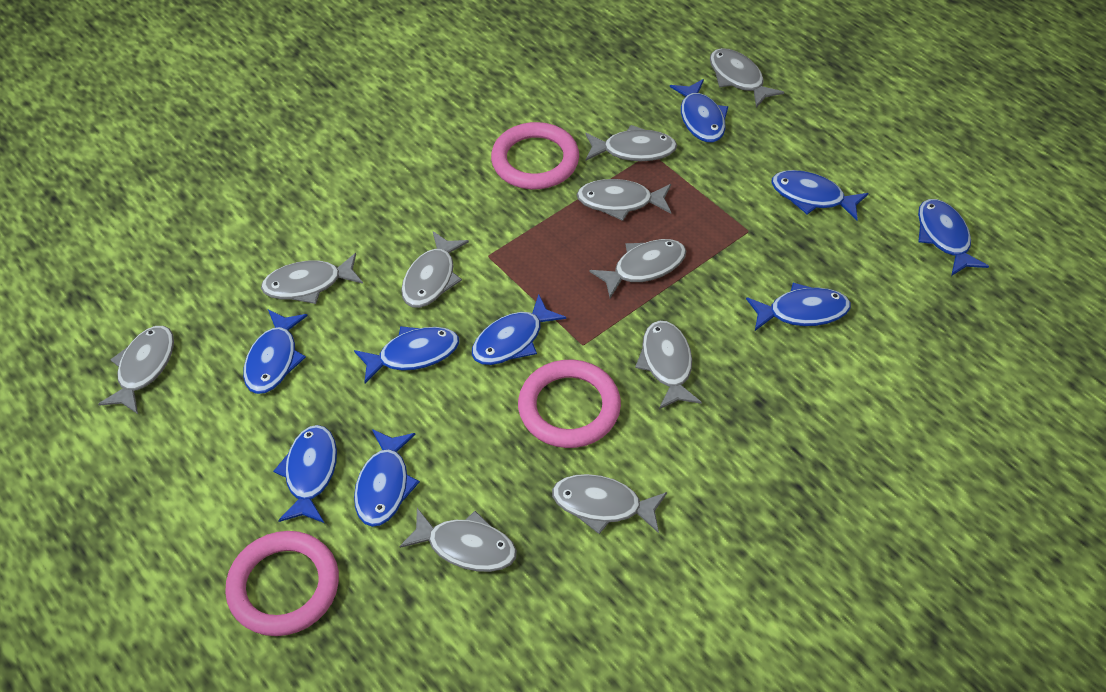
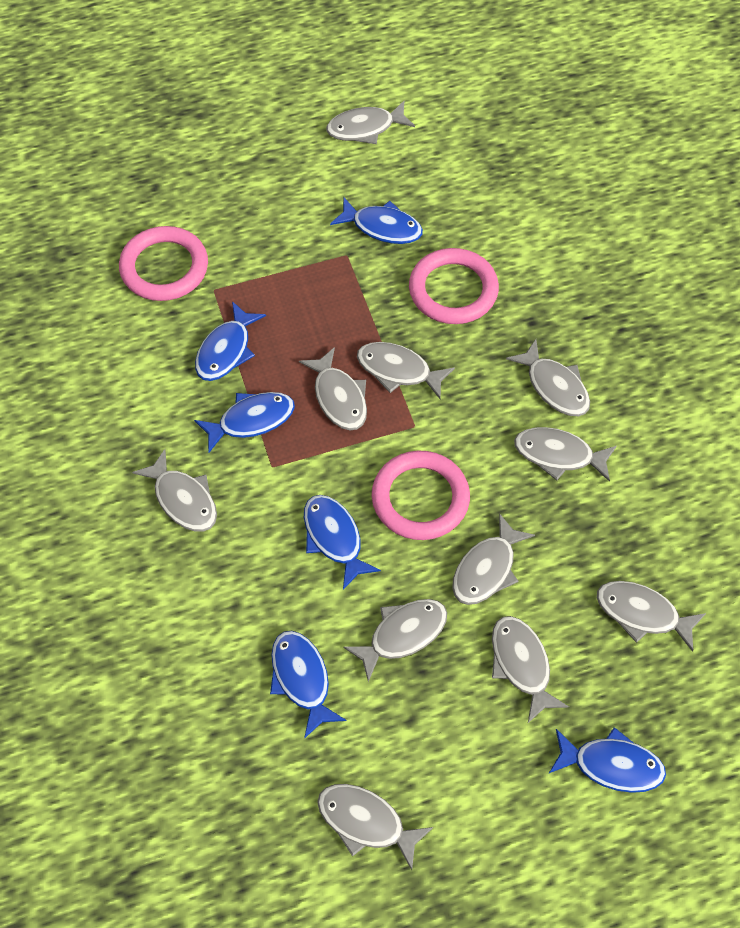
blue fish: [243,309,308,394] [273,425,337,523] [354,326,459,384] [354,429,420,527] [472,294,566,365] [670,79,728,142] [746,283,851,331] [771,170,869,220] [918,199,989,276] = 9 -> [194,392,295,453] [195,301,266,381] [270,631,346,739] [304,495,381,590] [330,197,423,244] [549,727,666,793] = 6
grey fish: [98,326,174,414] [261,253,363,304] [399,508,517,572] [401,231,469,308] [552,474,667,534] [576,179,671,221] [586,125,677,161] [590,239,686,298] [635,321,702,409] [710,48,784,108] = 10 -> [132,449,217,532] [299,347,367,430] [317,784,433,870] [326,101,415,144] [343,599,447,682] [357,342,455,399] [452,513,535,605] [492,616,569,723] [506,339,590,416] [514,427,617,481] [597,581,706,652] = 11

